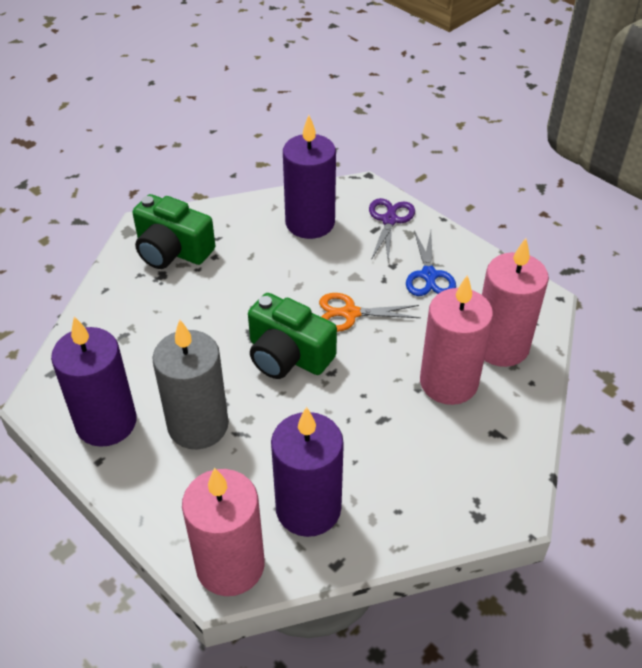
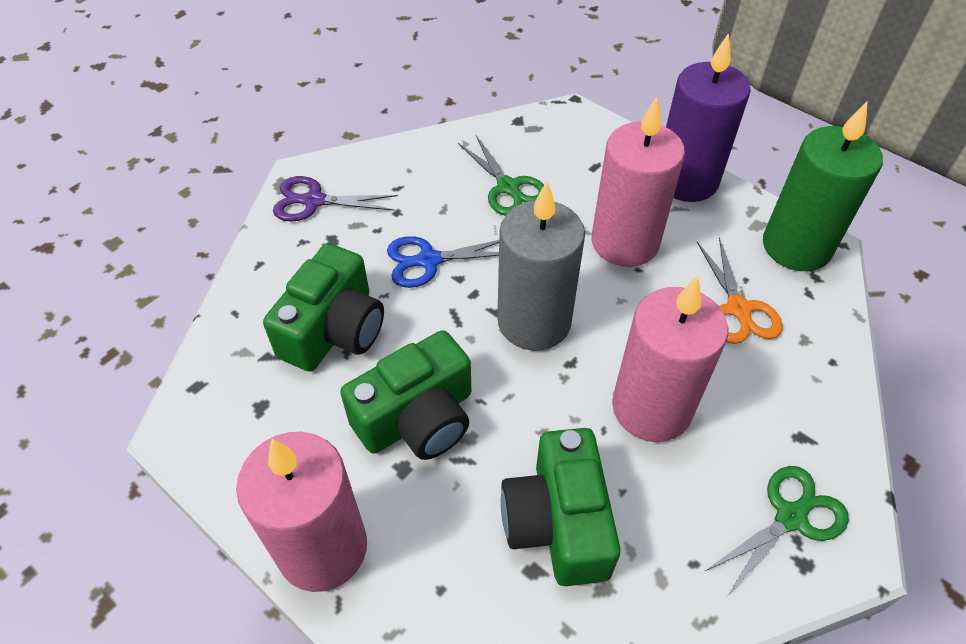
green camera: [132,194,215,269] [248,293,337,379] = 2 -> [263,243,384,371] [340,330,471,460] [501,428,621,586] = 3
green candle: none = 0 -> [763,102,883,271] = 1
green scissors: none = 0 -> [458,135,544,216] [705,466,849,595] = 2
purple candle: [51,316,137,447] [271,407,344,537] [283,115,336,239] = 3 -> [666,33,751,202] = 1

